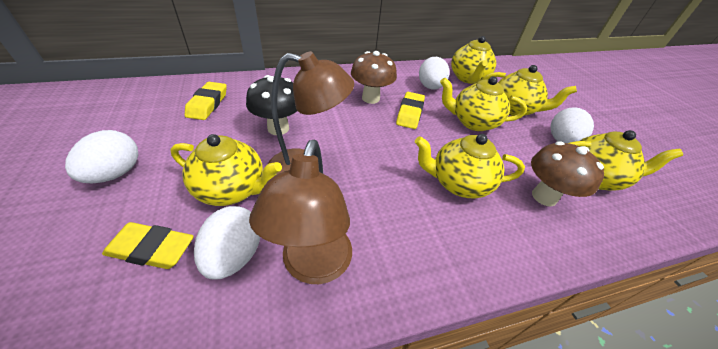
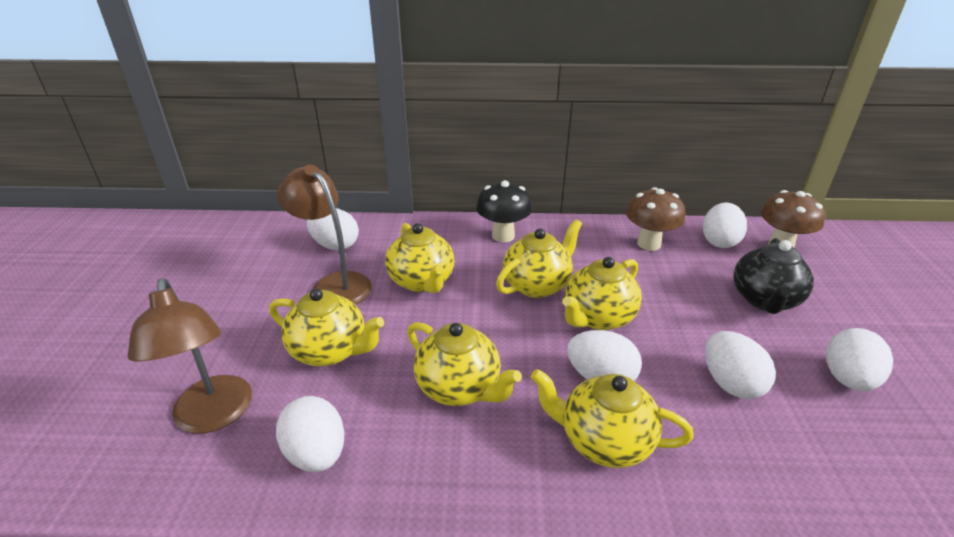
black teapot: none = 0 -> [733,238,814,314] = 1
white egg: [65,130,138,183] [194,206,260,279] [419,57,450,89] [550,107,594,143] = 4 -> [276,396,344,472] [307,208,359,250] [567,330,642,381] [703,203,747,248] [705,331,776,399] [826,328,893,391] = 6
yellow eraser: [102,222,194,269] [185,82,227,120] [396,92,425,129] = 3 -> none = 0

